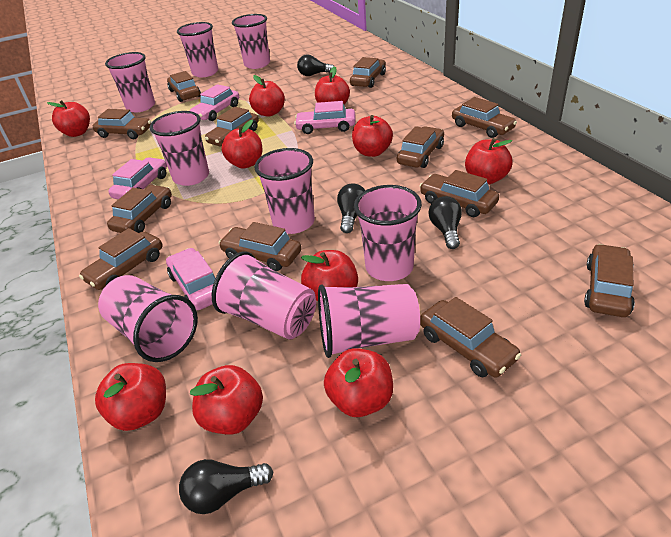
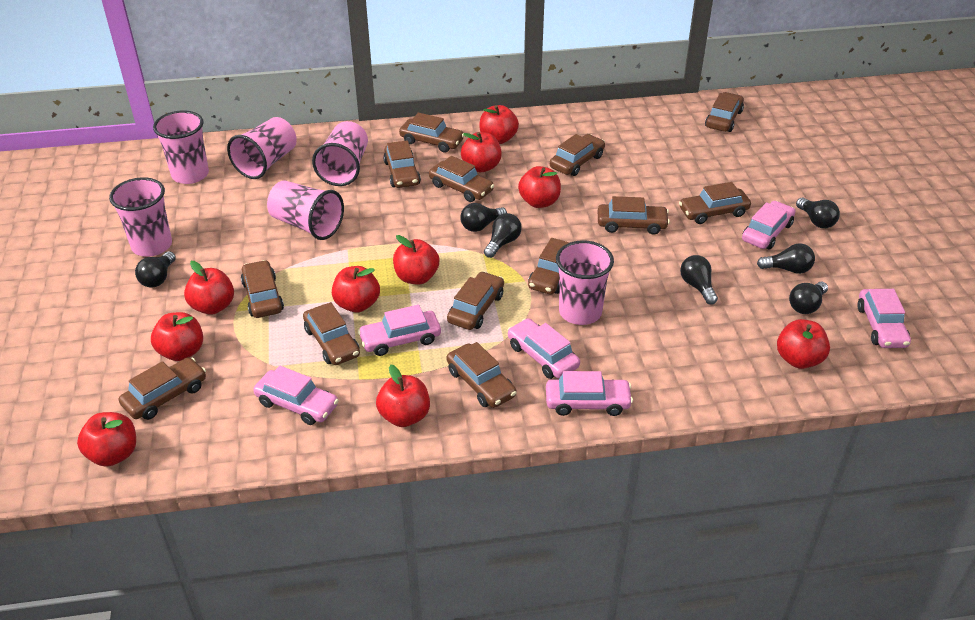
black light bulb: [179,459,273,514] [297,54,334,76] [337,183,365,233] [429,196,462,249] = 4 -> [135,251,176,288] [460,203,507,232] [484,213,522,258] [680,255,718,305] [757,243,815,274] [789,282,828,314] [796,198,840,228] = 7
brown car: [79,228,163,290] [93,109,151,139] [107,185,172,233] [167,71,201,102] [205,107,259,147] [219,222,301,271] [350,57,386,88] [397,126,444,168] [420,170,499,217] [420,297,521,378] [452,97,517,138] [584,244,635,317] = 12 -> [119,357,206,420] [241,260,284,318] [303,302,360,365] [383,140,421,188] [399,112,464,153] [429,156,494,202] [446,342,517,408] [447,271,504,330] [528,238,570,295] [550,134,605,176] [598,196,670,235] [679,182,751,224] [705,92,744,132] = 13
pink car: [108,157,167,199] [166,248,215,310] [190,84,239,121] [294,101,356,134] = 4 -> [253,366,339,425] [358,305,441,356] [508,318,580,379] [546,371,633,416] [742,201,795,249] [857,289,911,348] = 6
pink cup: [98,275,198,362] [105,52,155,112] [150,111,209,186] [177,22,218,77] [212,251,316,339] [232,14,270,69] [254,148,315,234] [318,284,420,358] [354,185,422,281] = 9 -> [109,177,172,257] [153,111,209,184] [227,117,297,179] [267,180,344,240] [312,121,368,186] [556,240,614,325] = 6

